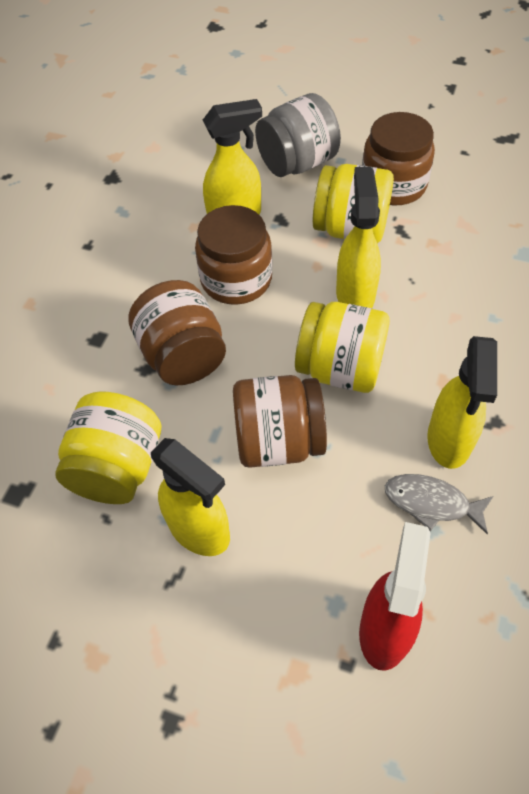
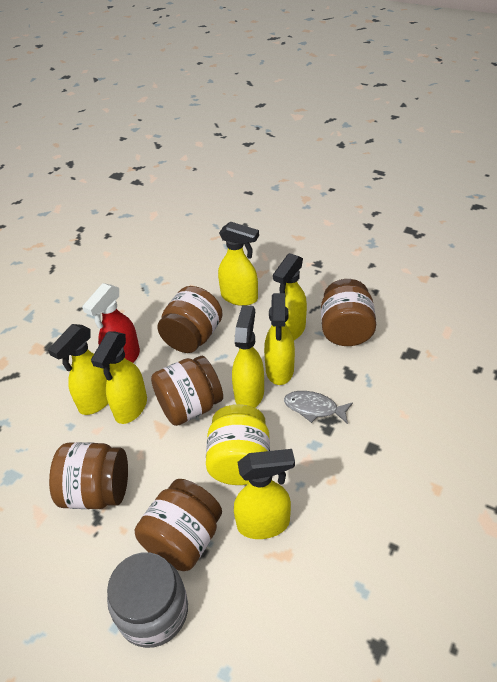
brown jar: [128,280,226,386] [195,205,273,305] [233,375,327,468] [362,112,435,206] = 4 -> [49,442,128,509] [135,479,222,571] [151,356,223,426] [157,286,223,353] [321,279,376,346] = 5
yellow jar: [55,391,161,504] [295,302,390,393] [313,164,394,243] = 3 -> [206,404,270,485] = 1
yellow spray bottle: [151,438,230,556] [203,99,262,214] [336,167,381,308] [427,336,497,469] = 4 -> [48,324,108,415] [91,332,147,424] [218,221,259,306] [232,305,264,408] [234,449,295,539] [264,293,295,385] [273,253,307,340] = 7

